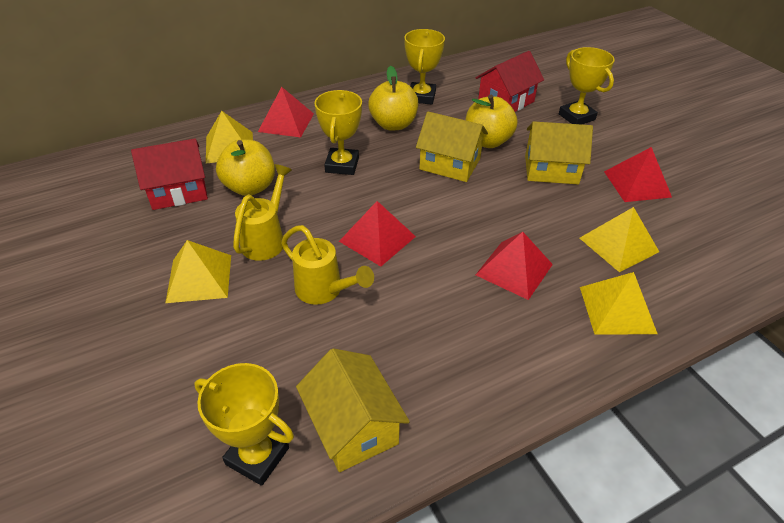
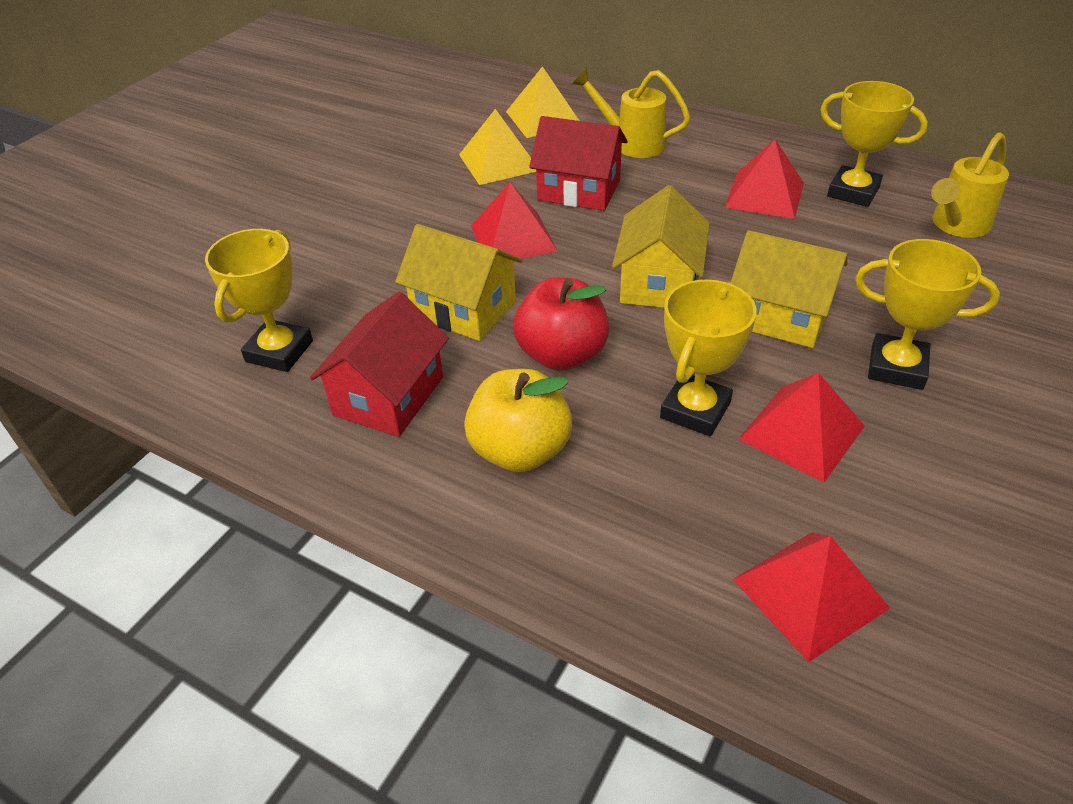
red apple: none = 0 -> [513,277,609,371] = 1
yellow apple: [216,140,275,196] [368,66,418,131] [466,95,518,148] = 3 -> [464,369,572,472] = 1
yellow pyramid: [165,240,231,303] [206,111,253,163] [580,207,659,272] [580,272,657,334] = 4 -> [459,109,536,185] [506,66,579,138] = 2

